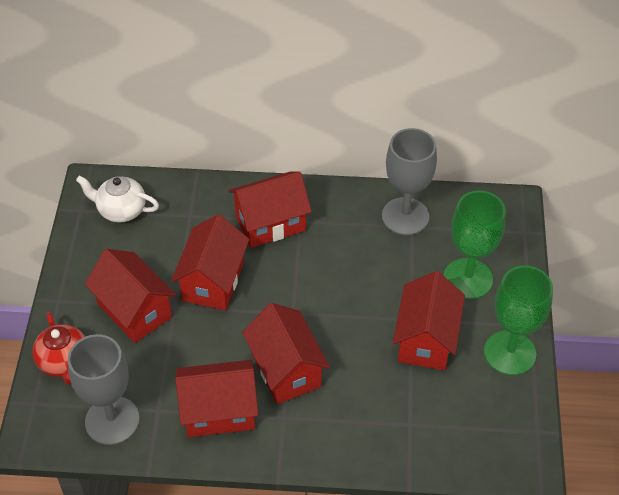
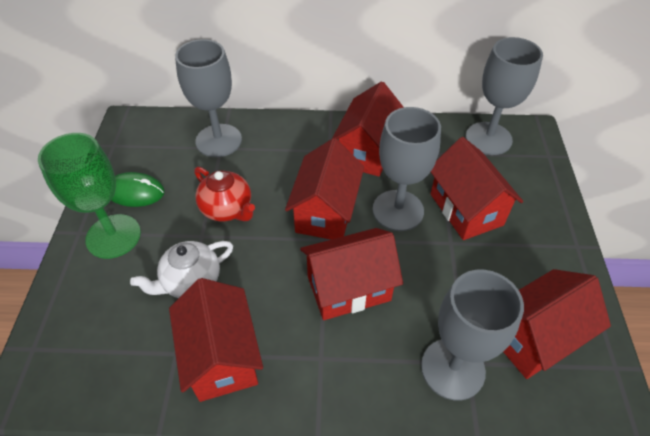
green goblet: [444,191,505,299] [484,266,553,375] = 2 -> [38,133,141,259] = 1
green mouse: none = 0 -> [111,172,165,207] = 1
grey goblet: [68,334,140,445] [382,128,437,235] = 2 -> [175,39,242,157] [373,107,441,231] [421,270,524,401] [466,37,543,155] = 4

